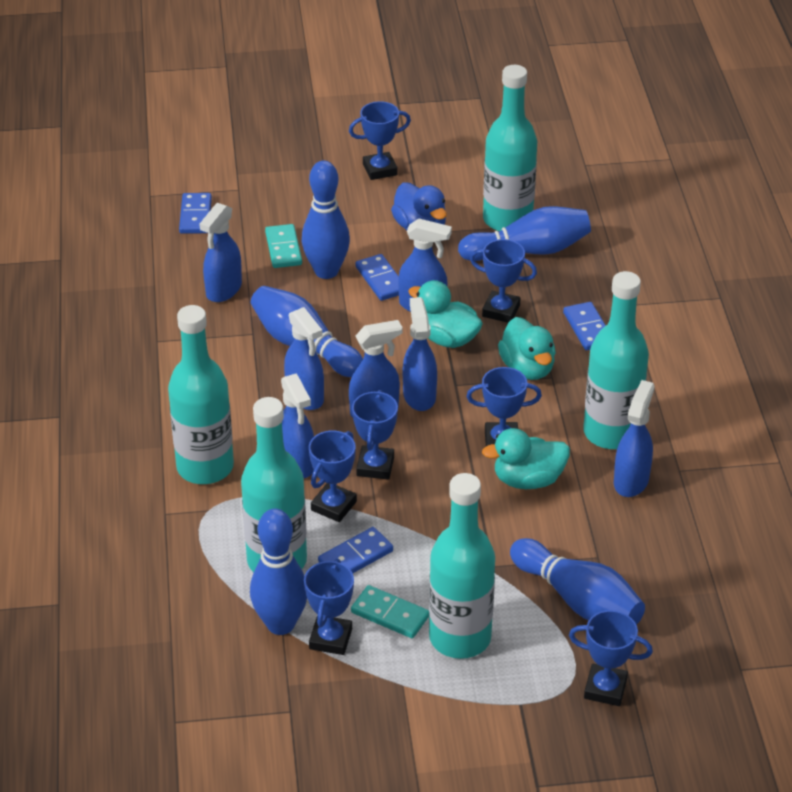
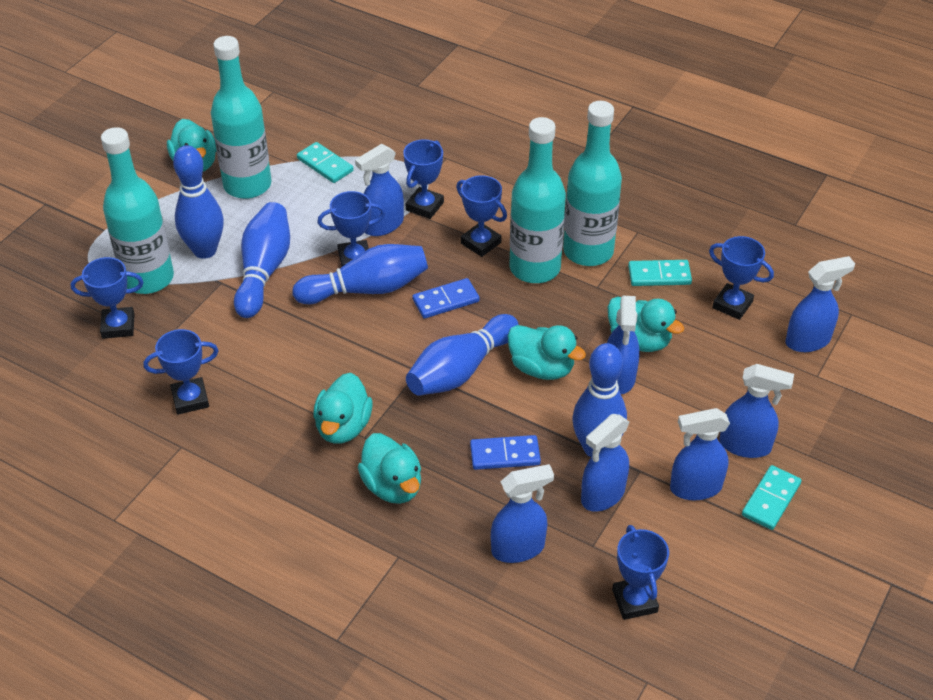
blue domino: [179,193,212,234] [318,527,393,573] [356,254,399,301] [563,302,606,350] = 4 -> [412,278,480,319] [470,435,541,470] = 2
blue duck: [391,182,447,230] = 1 -> none = 0
turquoise bottle: [168,305,234,484] [241,397,307,572] [429,473,495,659] [483,65,537,231] [583,271,649,449] = 5 -> [101,127,174,294] [211,36,272,199] [510,117,566,283] [563,101,622,266] = 4
turquoise domino: [265,224,302,268] [351,585,429,638] = 2 -> [297,142,354,183] [628,260,692,286] [742,465,802,530] = 3
turquoise duck: [408,280,483,348] [482,428,570,489] [498,317,556,380] = 3 -> [167,119,217,172] [313,373,373,444] [358,433,421,504] [507,325,586,380] [608,297,684,352] = 5

